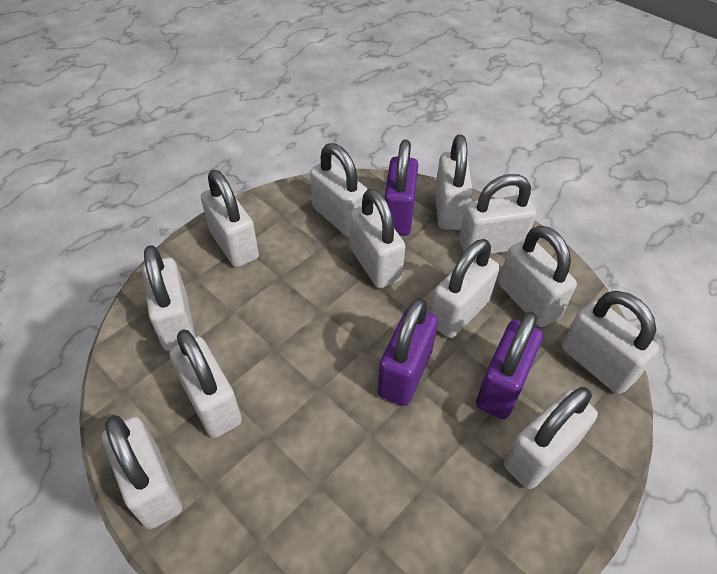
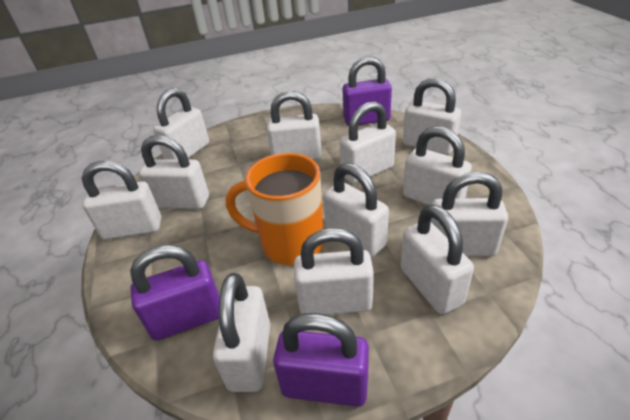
orange mug: none = 0 -> [226,153,324,265] = 1

